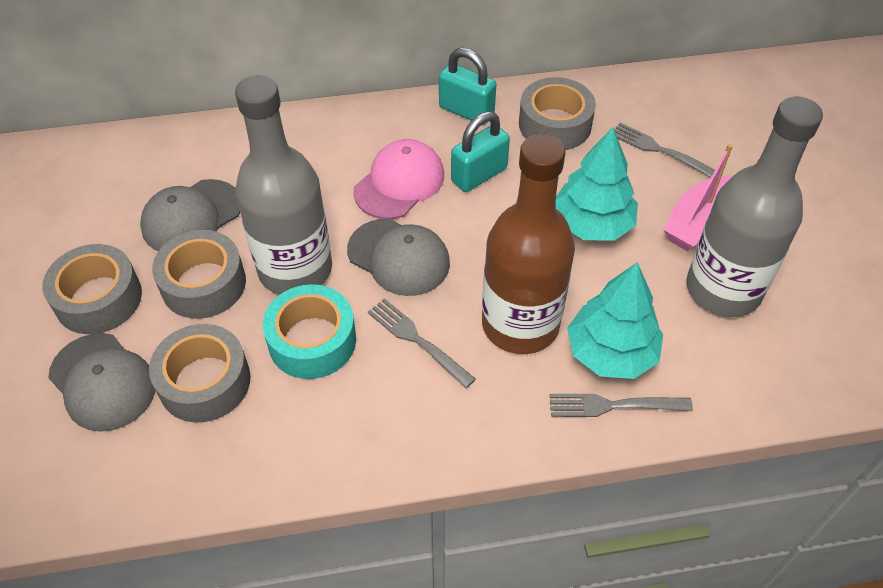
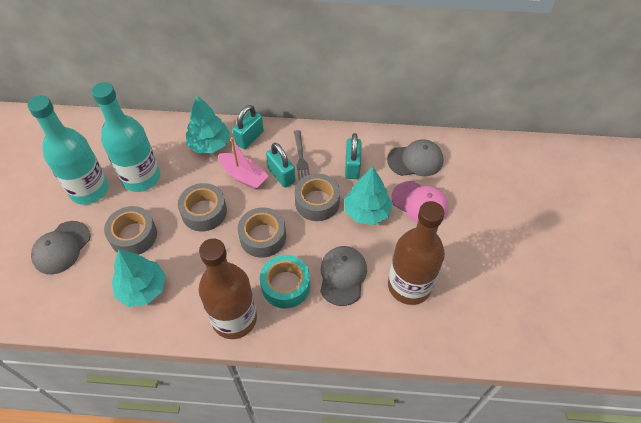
brown bottle: [482,134,575,354] = 1 -> [199,238,257,339] [388,201,445,305] = 2
grey bottle: [235,76,332,295] [686,97,823,317] = 2 -> none = 0
grey fork: [368,298,476,388] [550,394,693,417] [614,123,715,178] = 3 -> [294,130,310,181] = 1
turquoise bottle: none = 0 -> [27,95,109,205] [92,82,160,192] = 2
turquoise padlock: [439,48,496,125] [451,111,510,192] = 2 -> [233,105,264,149] [266,143,295,188] [345,133,362,179] = 3
turquoise tree: [556,127,638,241] [567,262,663,379] = 2 -> [112,249,166,307] [186,95,230,153] [344,167,393,225] = 3

